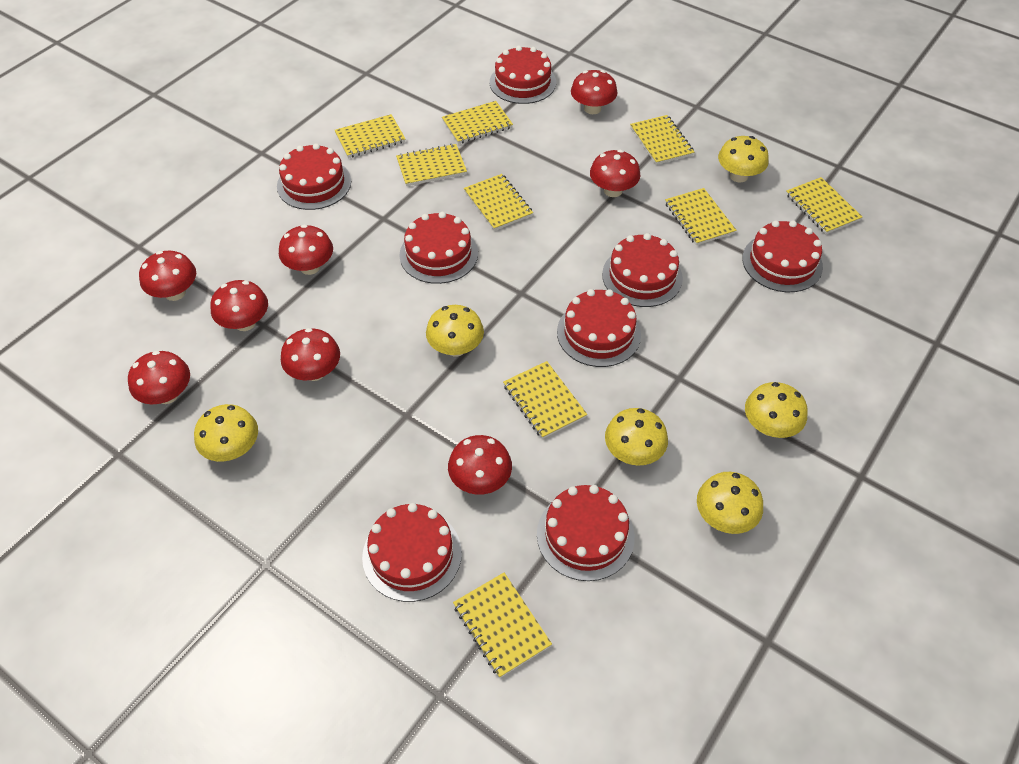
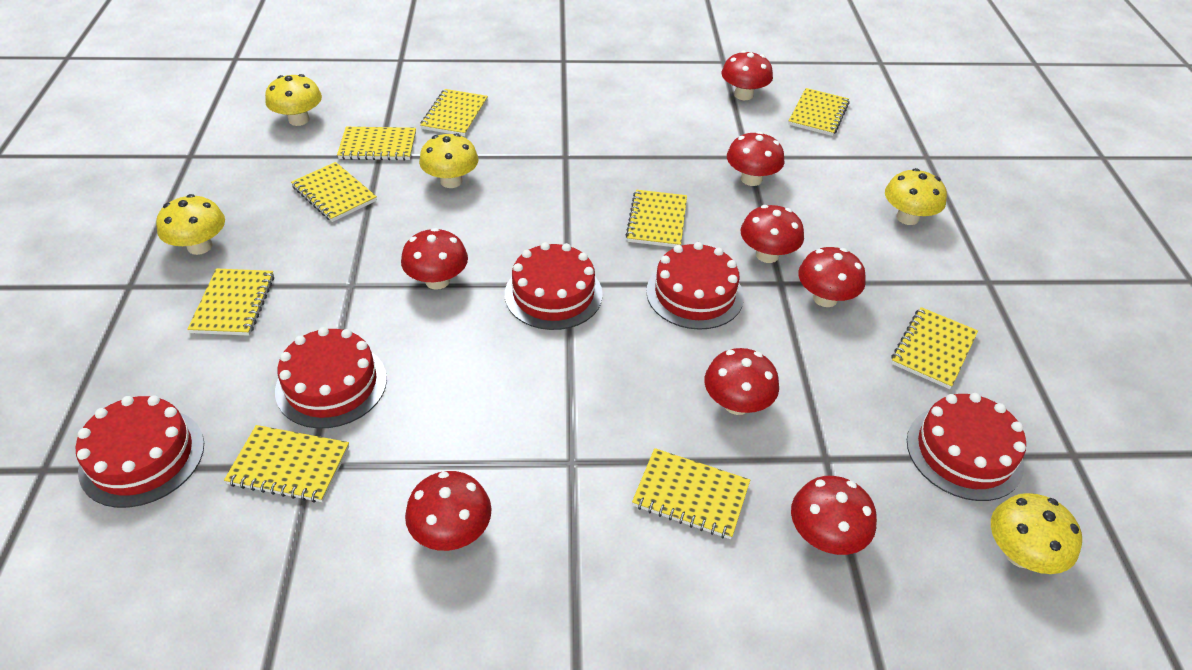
red cake: [277,143,351,210] [362,503,462,602] [399,212,478,284] [490,45,556,104] [537,485,635,581] [557,289,641,367] [602,233,683,307] [742,220,823,292] = 8 -> [76,395,204,508] [275,327,387,429] [505,242,603,330] [646,242,744,330] [907,393,1026,501] = 5
yellow mushroom: [194,404,258,462] [426,305,484,356] [605,408,668,466] [697,472,763,534] [718,136,769,183] [745,382,808,438] = 6 -> [156,194,225,255] [265,74,322,126] [419,133,478,188] [885,168,947,225] [991,493,1082,574] = 5

